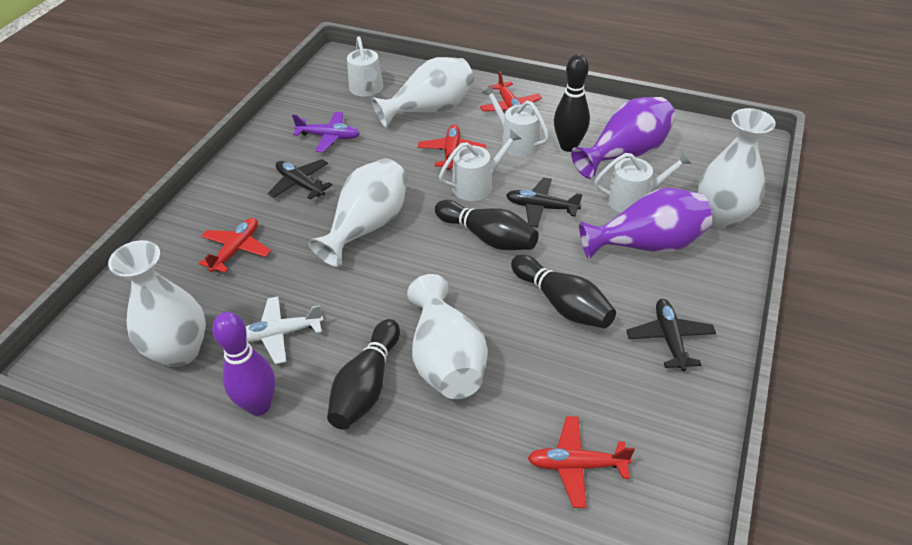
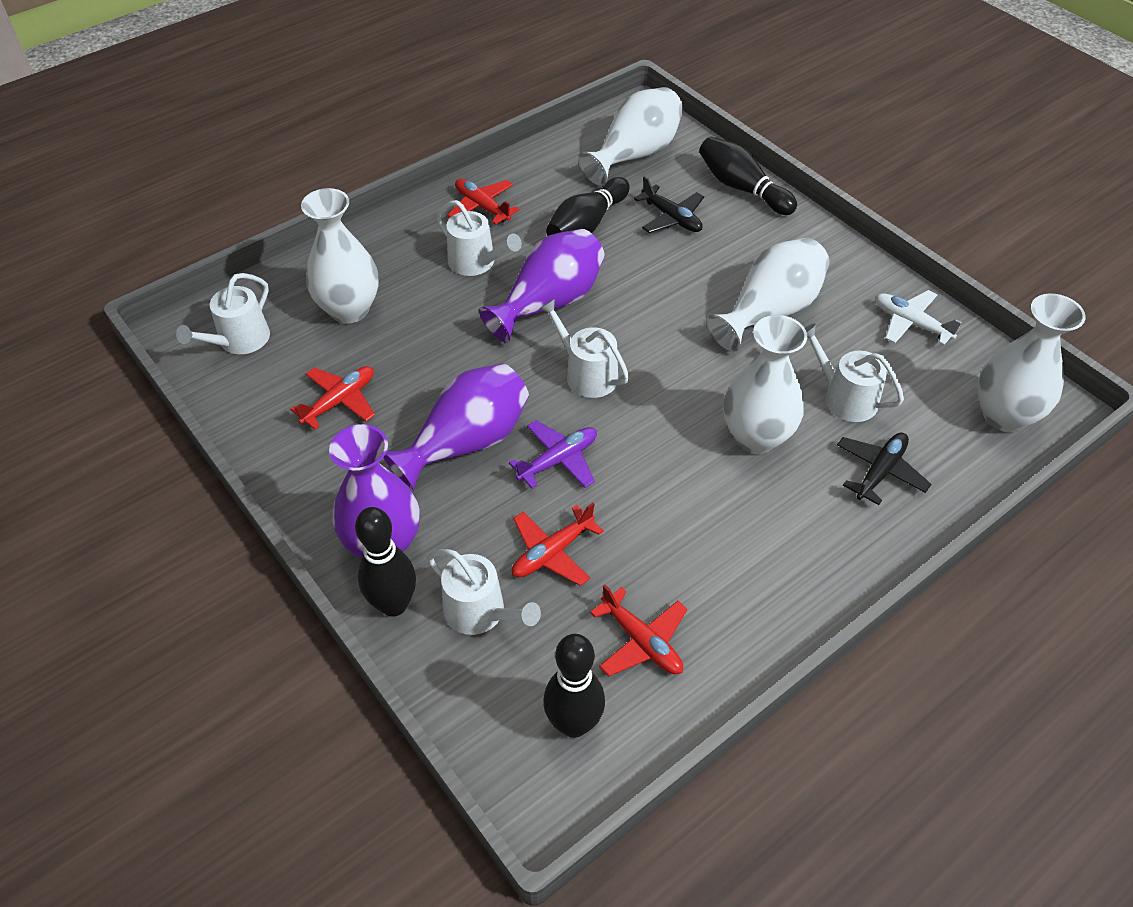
black plane: [267,159,332,200] [506,177,583,228] [626,299,716,371] = 3 -> [634,176,704,233] [837,432,931,505] = 2
purple bowling pin: [213,312,275,416] = 1 -> none = 0
purple vase: [571,97,676,179] [579,188,712,259] = 2 -> [329,424,420,558] [383,363,529,492] [479,229,605,343] = 3
white watering can: [347,36,383,96] [439,129,521,201] [482,85,549,157] [595,151,692,213] = 4 -> [176,273,270,354] [427,549,541,635] [436,200,522,276] [539,299,629,398] [805,323,904,422] = 5

